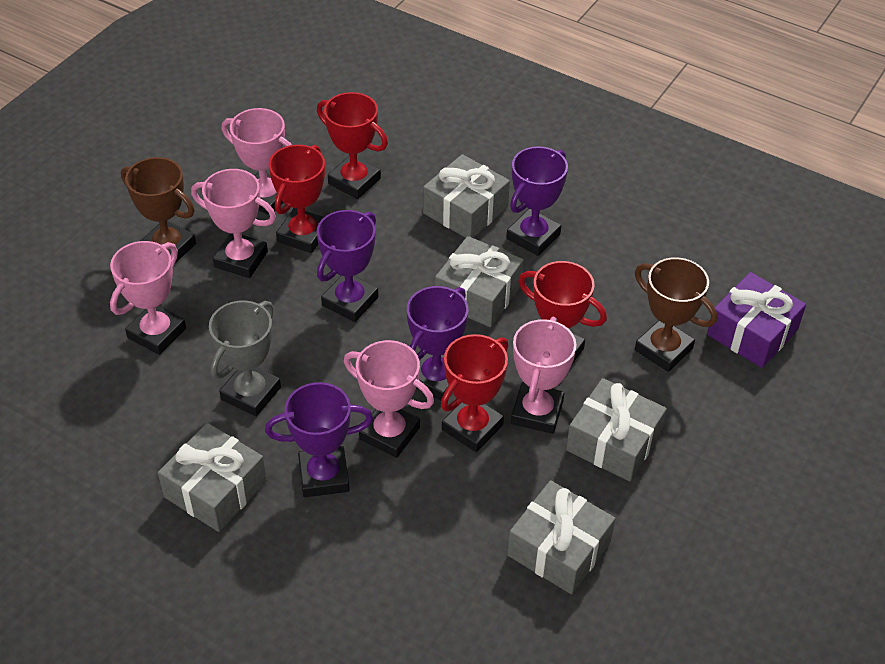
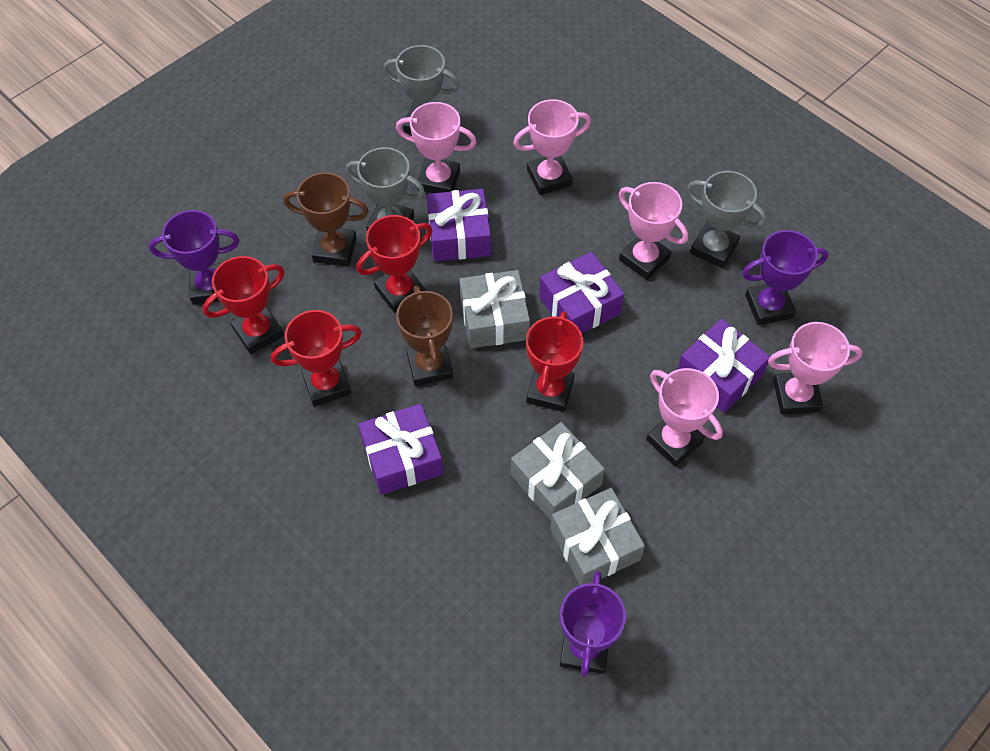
grey gift: [158,423,267,532] [423,154,510,238] [435,236,524,327] [507,480,615,594] [566,378,667,482] = 5 -> [459,270,530,348] [511,422,605,520] [550,488,645,585] = 3
grey trophy: [209,300,281,417] = 1 -> [346,147,425,230] [383,45,460,134] [687,171,767,268] = 3
purple gift: [707,272,806,368] = 1 -> [358,404,443,495] [427,189,491,262] [539,252,624,333] [677,319,770,413] = 4
purple trophy: [265,382,373,497] [317,210,378,322] [407,286,468,401] [506,146,568,256] = 4 -> [149,210,239,304] [560,571,626,676] [742,230,828,325] = 3

